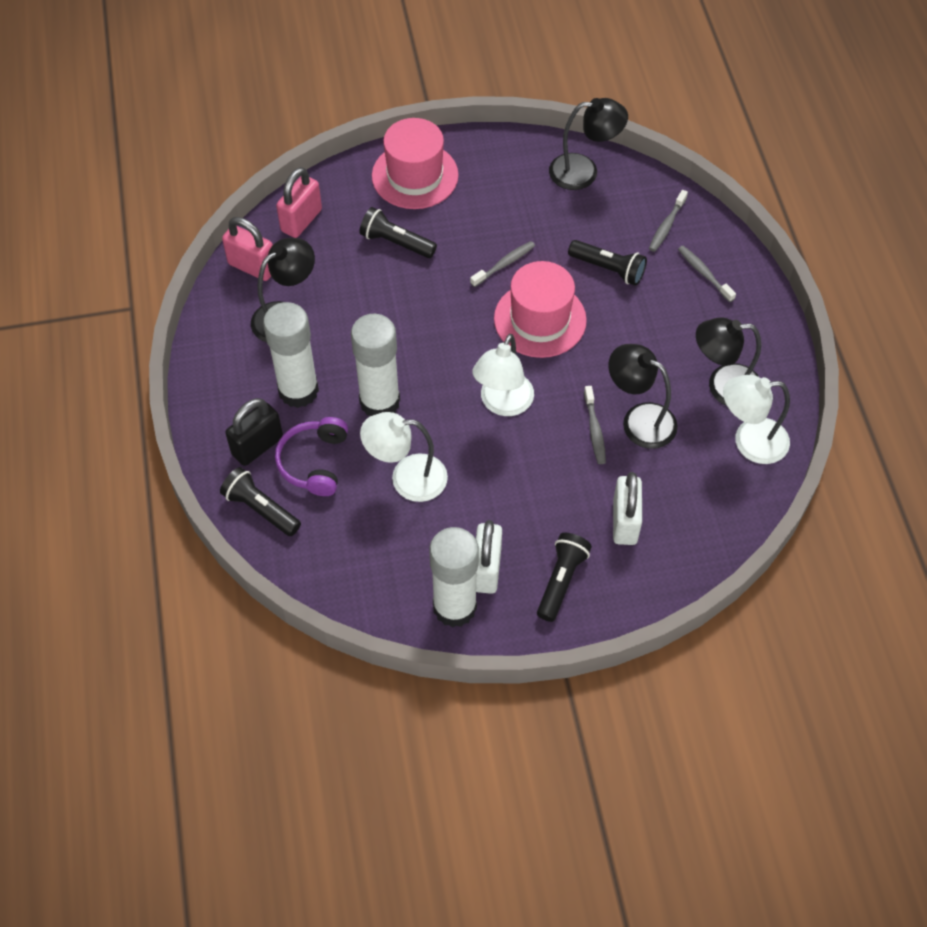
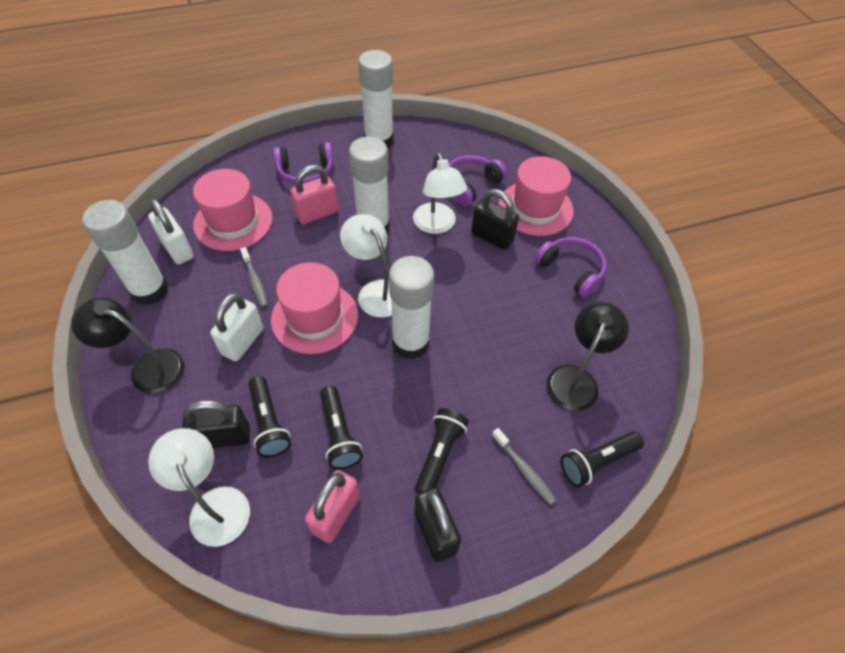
black lamp: [251,238,315,343] [549,98,628,190] [608,344,678,449] [696,317,761,406] = 4 -> [71,297,185,394] [547,302,629,411] = 2
black padlock: [225,398,283,466] = 1 -> [182,400,250,448] [414,487,461,562] [471,189,519,250] = 3
grey toothbrush: [470,241,535,287] [584,386,606,464] [649,190,688,252] [678,246,736,302] = 4 -> [240,247,268,307] [492,428,556,505] = 2
pink hat: [372,118,459,209] [494,261,587,358] = 2 -> [193,169,273,251] [271,262,358,354] [499,156,574,236] = 3
purple headphones: [275,417,348,496] = 1 -> [273,142,333,184] [449,155,507,206] [535,237,606,297] = 3
white glue stick: [263,302,319,408] [351,314,400,416] [429,527,479,628] = 3 -> [82,200,169,305] [349,136,390,233] [358,50,394,148] [389,256,435,359] = 4

